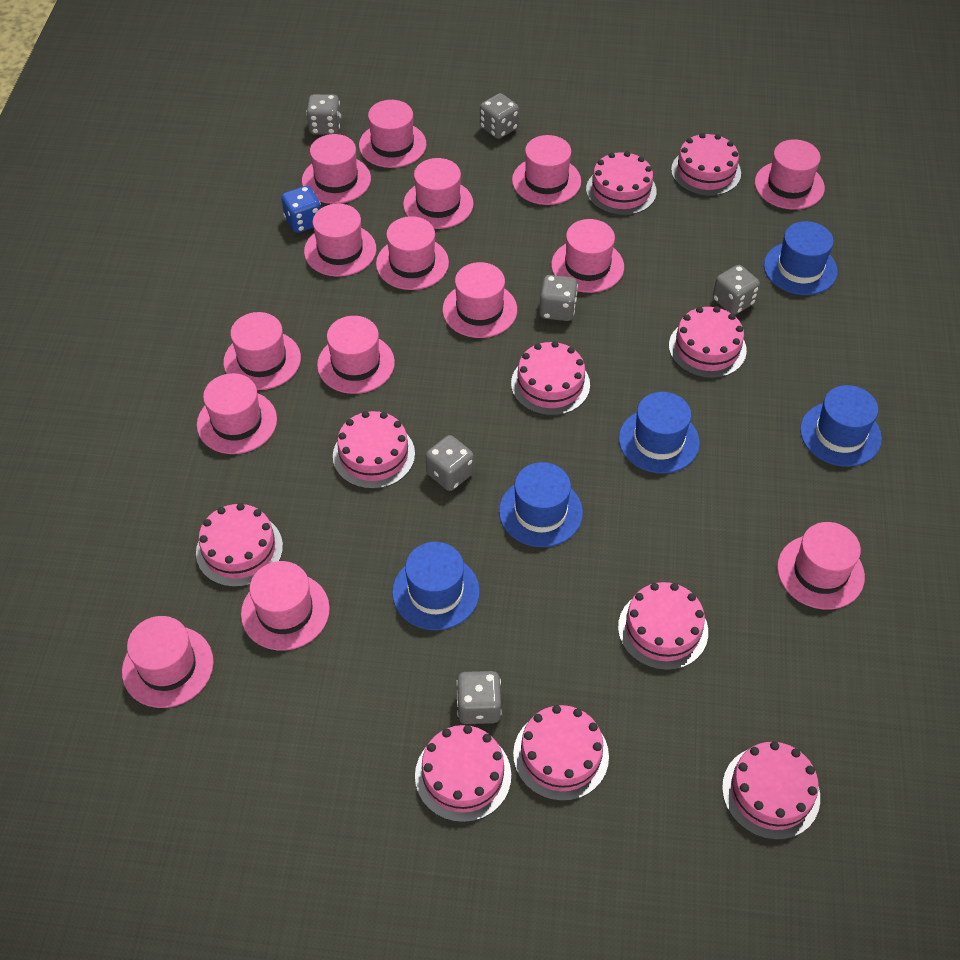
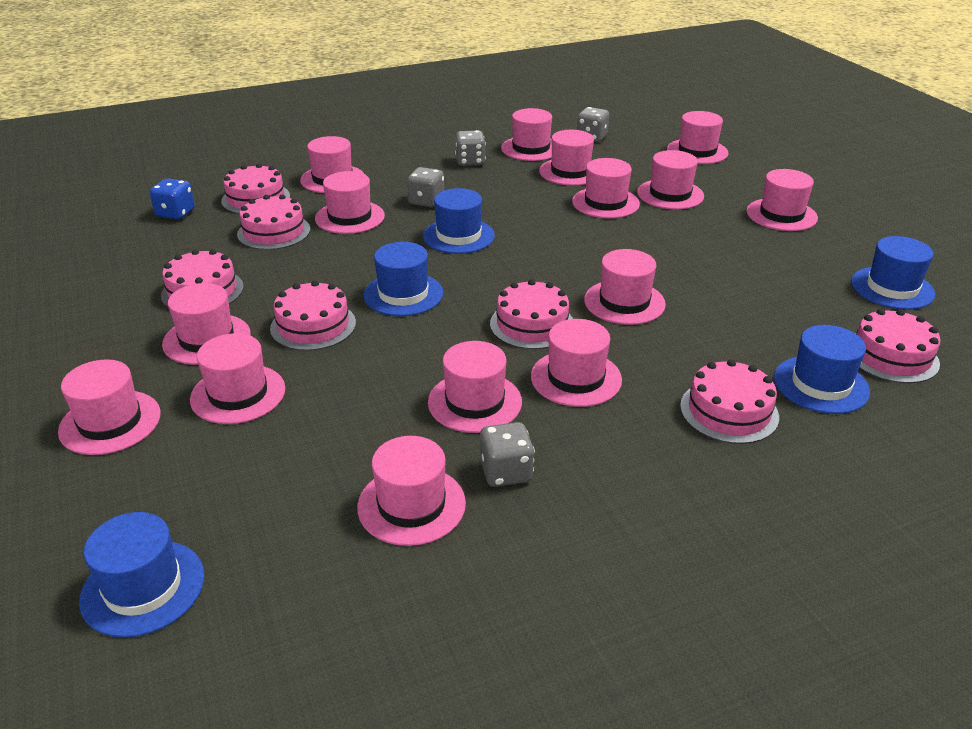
grey dice: [306,94,341,135] [425,435,474,491] [456,671,502,724] [480,93,519,139] [539,275,578,321] [713,265,760,315] = 6 -> [407,167,444,207] [455,130,486,166] [480,422,535,487] [577,107,609,142] = 4
pink cake: [196,503,283,587] [333,411,415,489] [415,725,511,822] [511,341,590,416] [513,705,609,801] [586,151,657,215] [618,582,708,670] [669,306,747,378] [671,133,741,196] [722,741,820,840] = 10 -> [161,249,244,308] [221,163,290,214] [237,194,310,250] [270,280,356,351] [490,279,573,349] [680,359,779,444] [855,309,940,383] = 7

